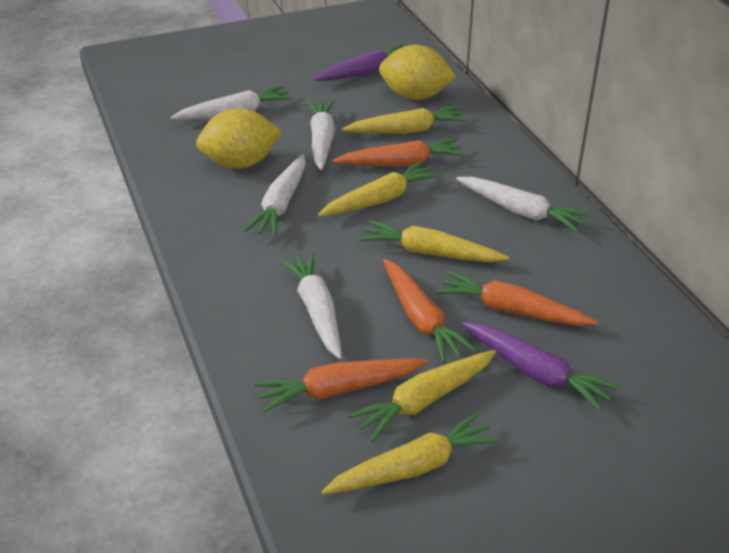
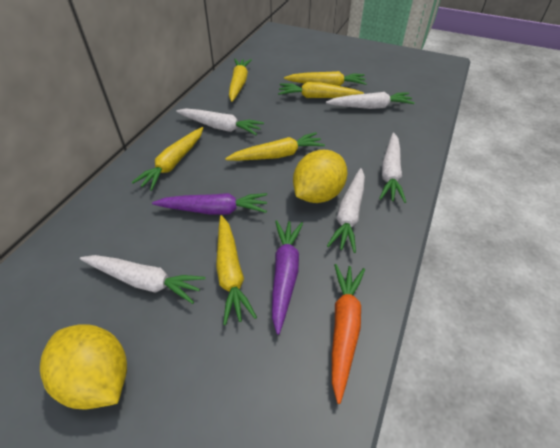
orange carrot: [254,358,427,413] [332,138,466,166] [383,259,477,363] [436,271,598,326] = 4 -> [332,264,365,404] = 1
yellow carrot: [318,161,441,216] [321,412,500,494] [342,106,468,133] [347,350,496,442] [359,220,509,262] = 5 -> [132,127,203,191] [216,215,257,325] [225,132,325,161] [229,59,252,102] [278,82,364,98] [284,71,367,86] = 6

